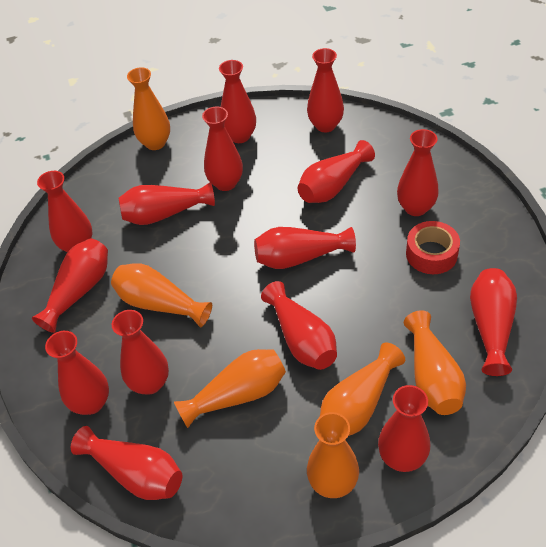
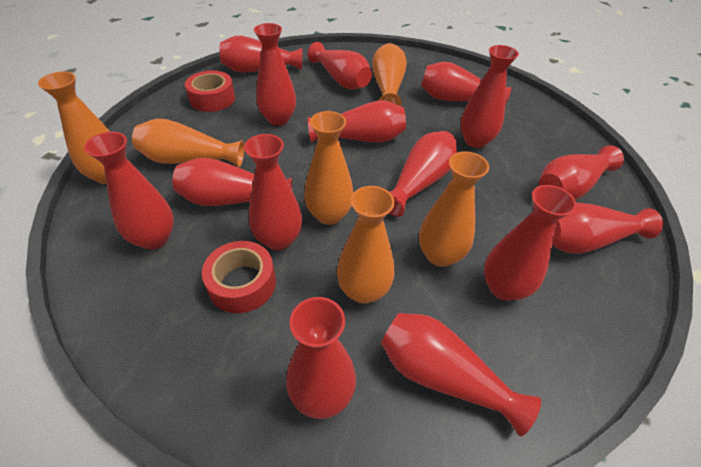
red tape: [406,221,460,274] = 1 -> [185,70,235,112] [202,241,276,313] = 2

